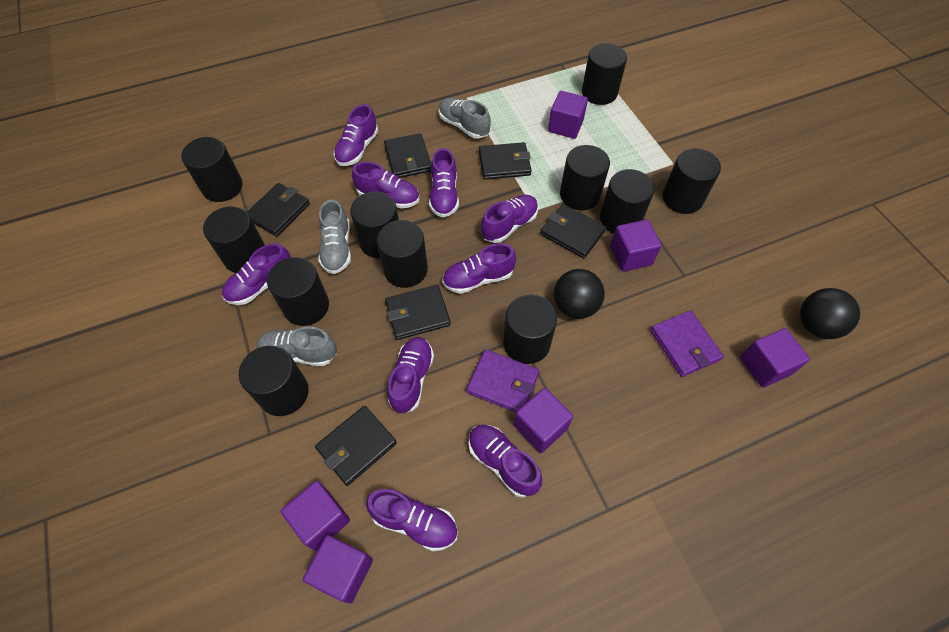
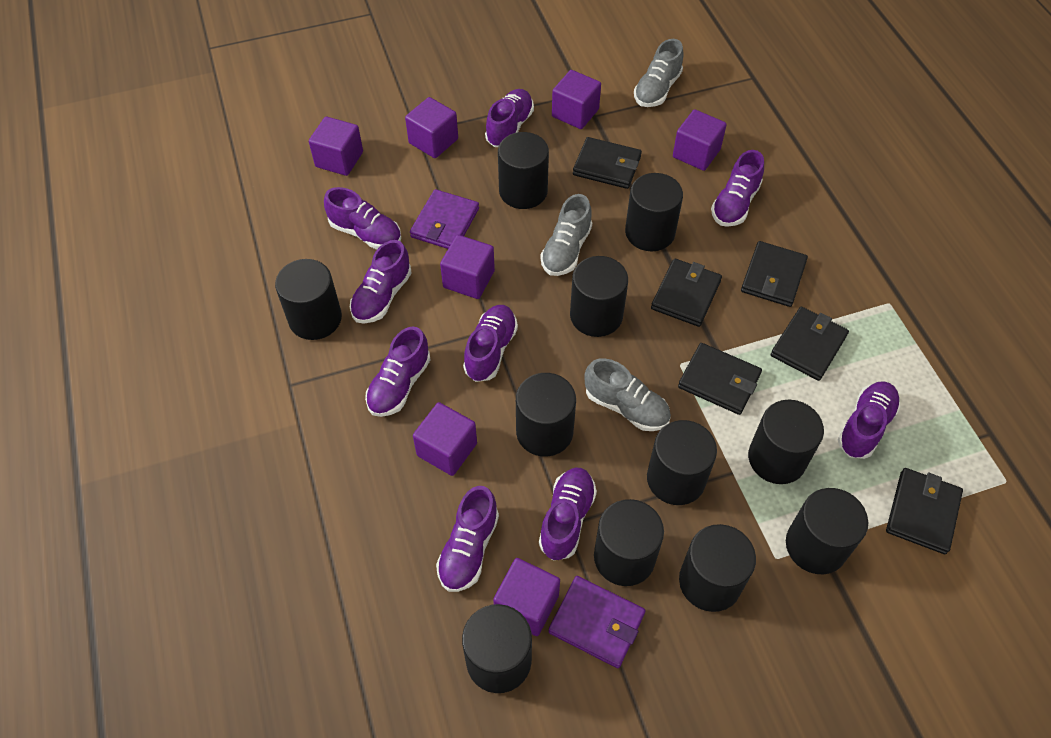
black ball: [554,269,605,319] [800,288,860,339] = 2 -> none = 0
purple cube: [281,481,350,551] [303,535,373,604] [514,388,573,453] [548,91,588,139] [610,219,662,272] [740,328,810,388] = 6 -> [309,116,363,176] [405,97,458,158] [413,402,477,476] [440,235,495,299] [493,558,560,636] [552,70,601,129] [673,109,727,171] = 7

